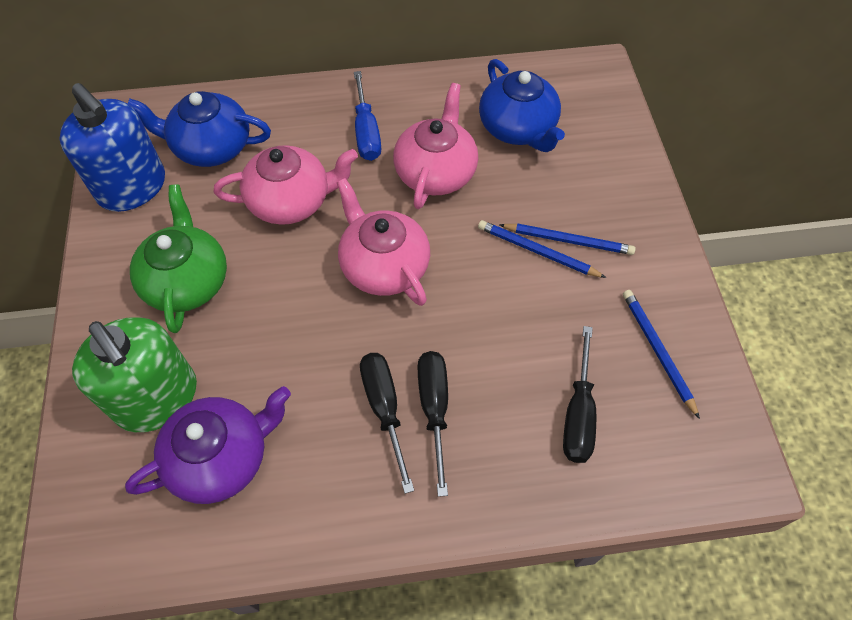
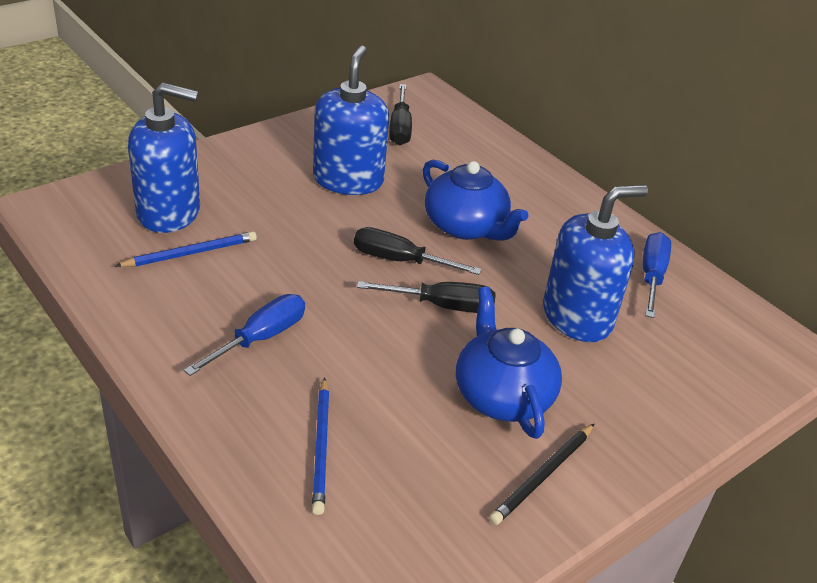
black pencil: none = 0 -> [489,424,594,525] = 1
blue pencil: [478,220,606,278] [500,224,636,255] [623,290,700,419] = 3 -> [115,231,257,267] [312,377,329,515] = 2
blue screwdriver: [354,71,381,161] = 1 -> [184,294,305,376] [643,232,671,318] = 2
blue soap dispenser: [59,83,165,212] = 1 -> [128,82,200,233] [313,46,389,195] [543,185,648,342] = 3
green soap dispenser: [72,317,197,432] = 1 -> none = 0
green teapot: [130,185,227,333] = 1 -> none = 0
pink teapot: [214,145,358,225] [337,178,430,306] [393,83,478,209] = 3 -> none = 0
purple teapot: [125,386,291,504] = 1 -> none = 0

